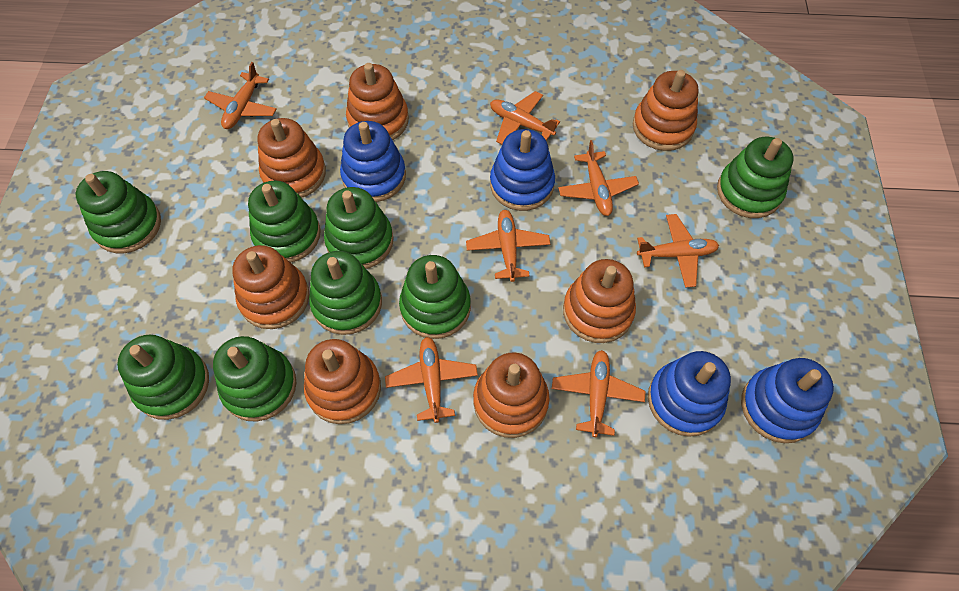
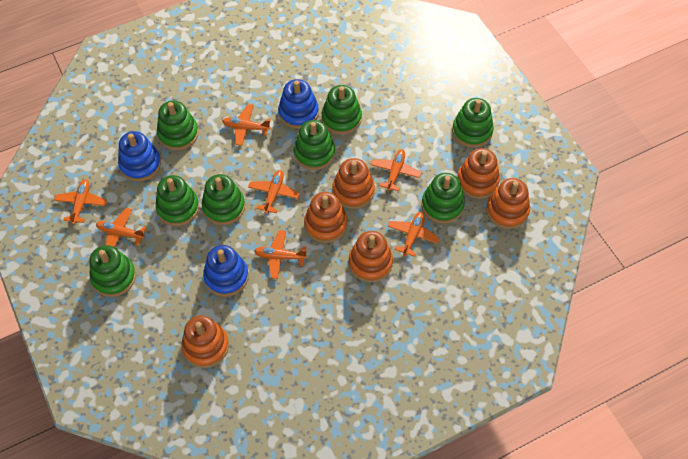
blue stacking toy: [340,121,406,202] [490,129,555,211] [648,351,731,437] [741,358,834,443] = 4 -> [118,131,161,182] [203,245,249,296] [278,79,319,129] = 3
orange stacking toy: [232,245,310,329] [257,118,326,198] [304,339,381,424] [346,63,409,140] [473,353,550,438] [563,259,636,343] [633,70,698,151] = 7 -> [181,315,229,368] [304,192,347,243] [332,158,375,209] [349,231,393,282] [457,148,500,199] [486,178,530,229] = 6

